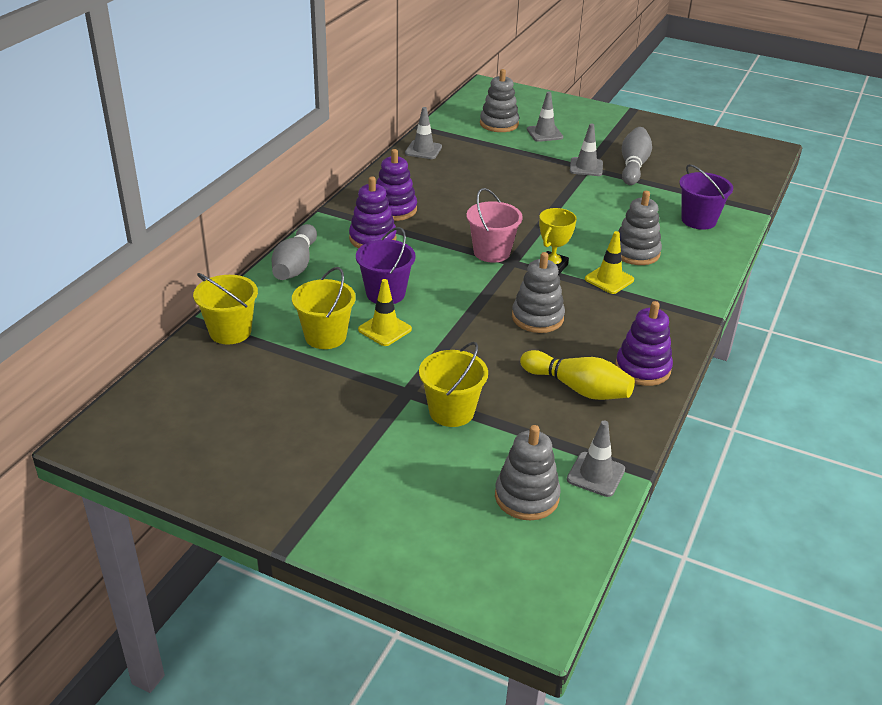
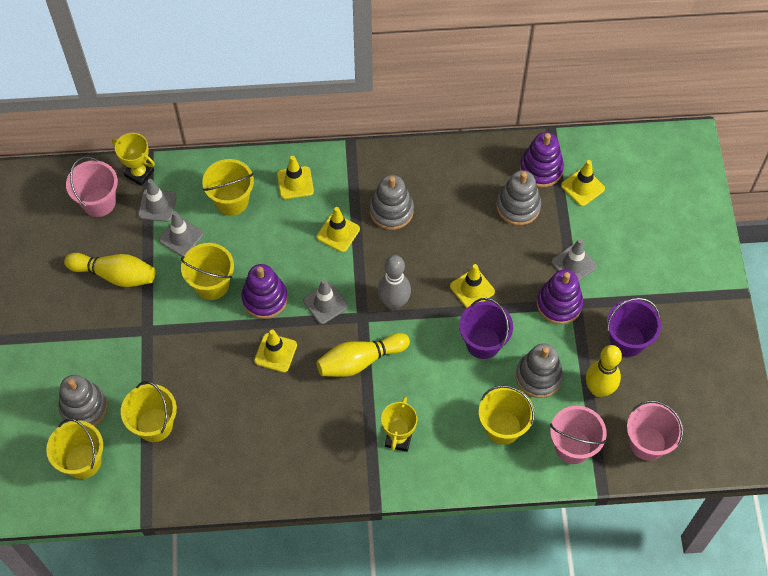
grey bowling pin: [272,224,317,280] [622,127,652,185] = 2 -> [378,255,411,310] = 1
pink bucket: [466,188,523,263] = 1 -> [66,156,118,217] [550,406,607,464] [627,401,683,461] = 3
yellow bowling pin: [520,350,635,400] = 1 -> [64,253,155,287] [316,333,410,377] [586,345,622,397] = 3
yellow bucket: [193,273,258,345] [292,267,356,349] [419,342,488,427] = 3 -> [46,418,103,479] [121,381,177,442] [181,243,234,300] [202,159,254,216] [479,385,534,445] = 5
yellow traffic cone: [358,279,412,346] [585,231,634,294] = 2 -> [254,330,297,373] [277,156,314,199] [317,207,360,252] [450,264,495,308] [561,160,605,206] = 5
yellow trophy: [539,208,577,275] = 1 -> [112,133,155,186] [381,397,417,452] = 2

